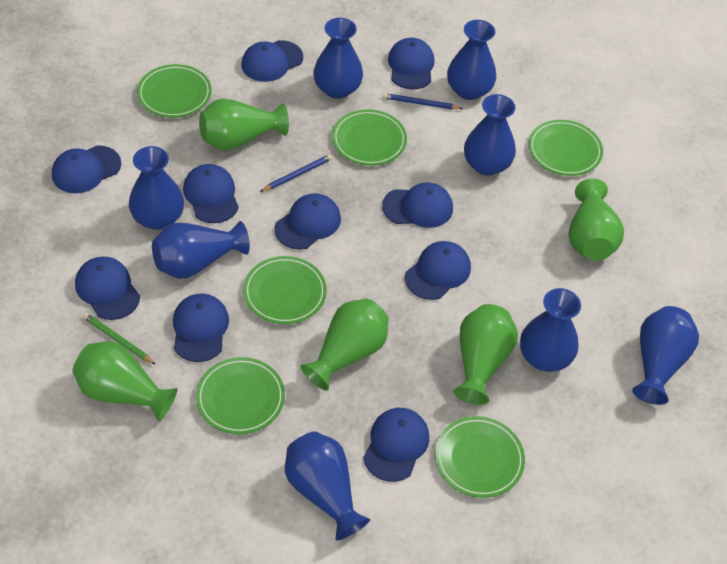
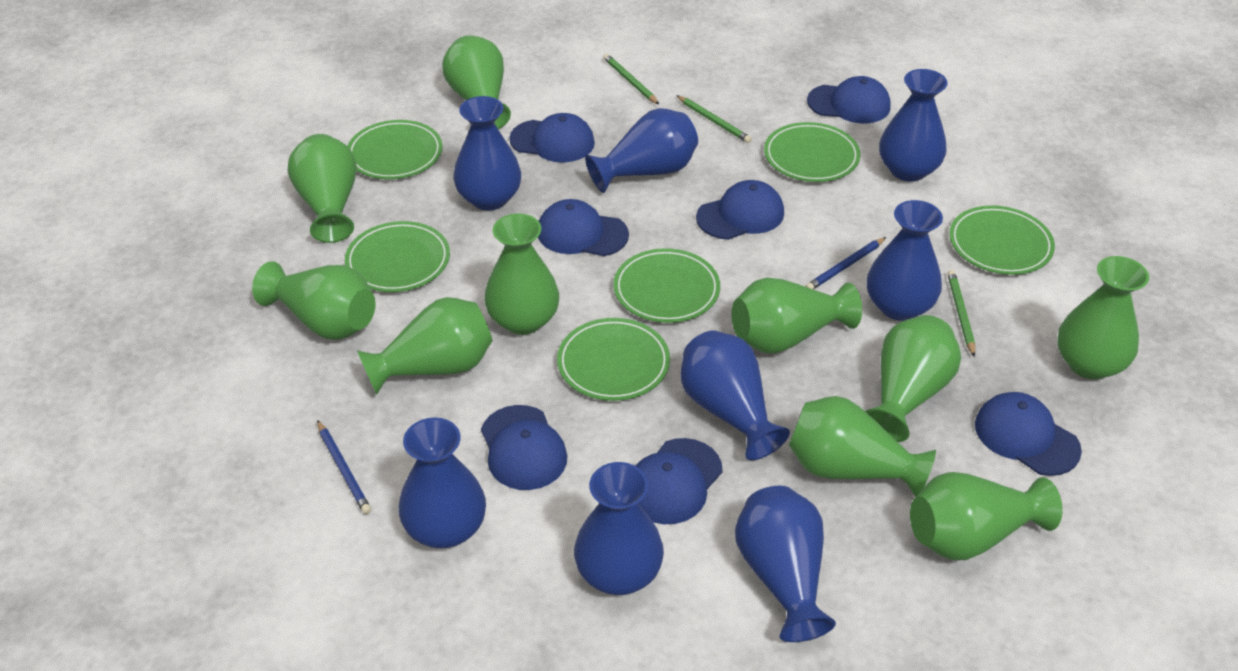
blue cap: [52,146,121,193] [75,256,140,320] [173,294,229,362] [183,164,239,223] [241,40,303,82] [275,193,341,250] [363,408,429,482] [382,182,453,228] [388,38,434,90] [405,241,471,300] = 10 -> [481,405,567,490] [509,113,595,163] [538,199,629,256] [636,438,723,524] [696,180,784,240] [807,76,891,124] [975,392,1082,476] = 7
green pencil: [83,313,156,365] = 1 -> [603,54,659,104] [676,95,752,143] [947,270,975,357] = 3
green vase: [72,341,178,422] [199,98,289,151] [300,299,388,391] [453,304,518,405] [569,179,624,260] = 5 -> [252,261,376,340] [288,134,357,243] [357,297,493,395] [442,35,511,129] [484,214,559,335] [731,278,862,354] [789,396,936,497] [865,315,961,442] [910,472,1062,560] [1057,256,1149,379] = 10

